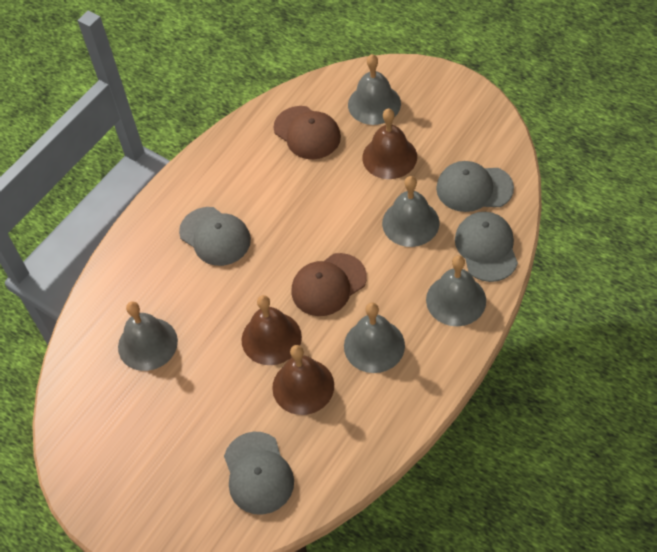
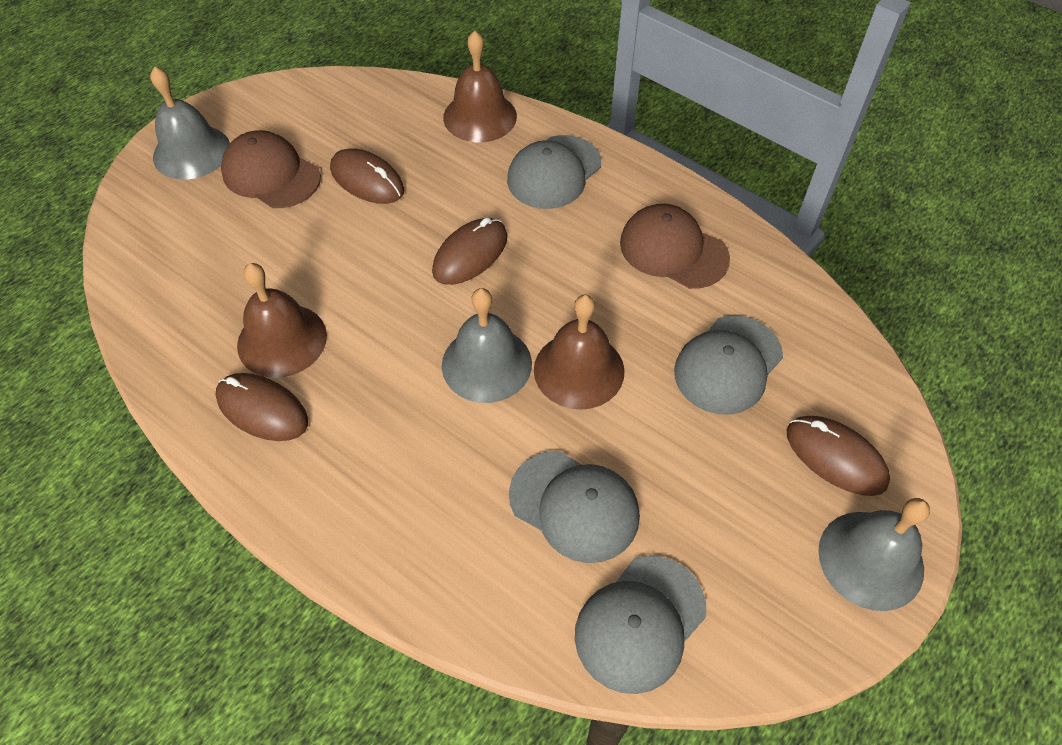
brown mouse: none = 0 -> [216,373,308,441] [330,148,404,204] [432,217,508,285] [787,416,890,496] = 4
grey bell: [118,301,178,371] [344,303,405,373] [348,54,401,125] [382,176,440,247] [426,255,486,326] = 5 -> [150,66,230,179] [442,288,532,403] [818,498,930,611] = 3

